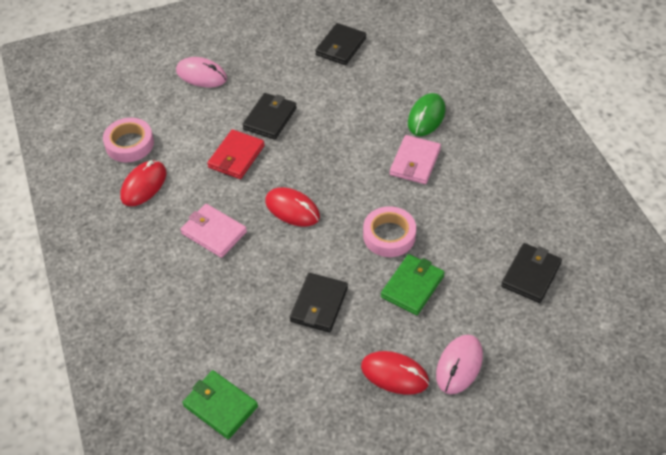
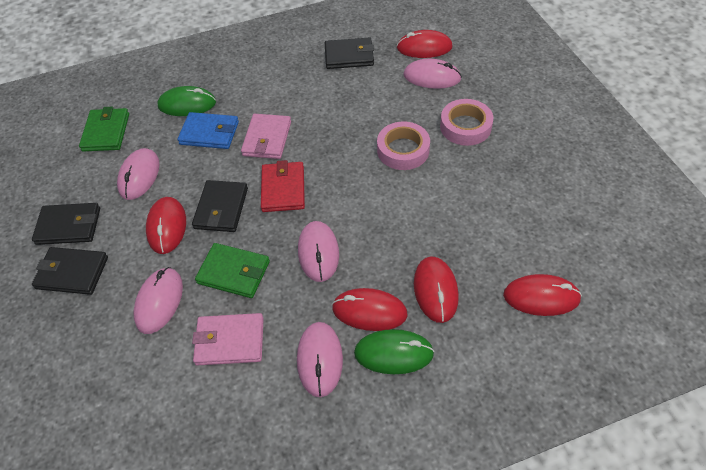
blue wallet: none = 0 -> [177,112,239,149] = 1
green mouse: [408,93,446,136] = 1 -> [157,86,216,116] [354,329,434,374] = 2
pink mouse: [176,57,227,87] [436,335,483,394] = 2 -> [117,148,160,200] [133,267,183,334] [297,322,343,397] [298,221,339,282] [403,59,462,89] = 5
red mouse: [120,160,166,206] [265,187,320,227] [361,351,429,395] = 3 -> [146,197,186,254] [332,288,408,331] [397,30,453,58] [414,256,459,323] [503,274,582,316] = 5

